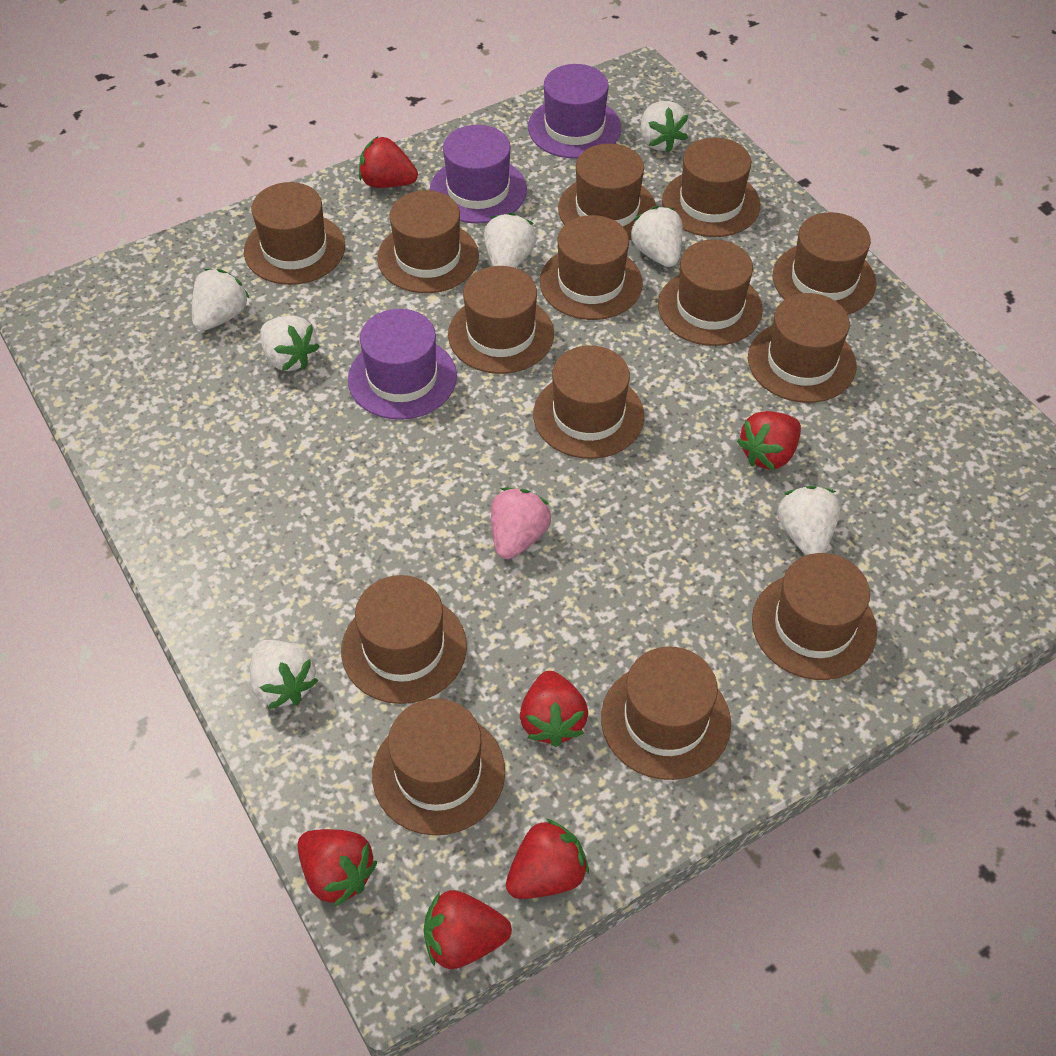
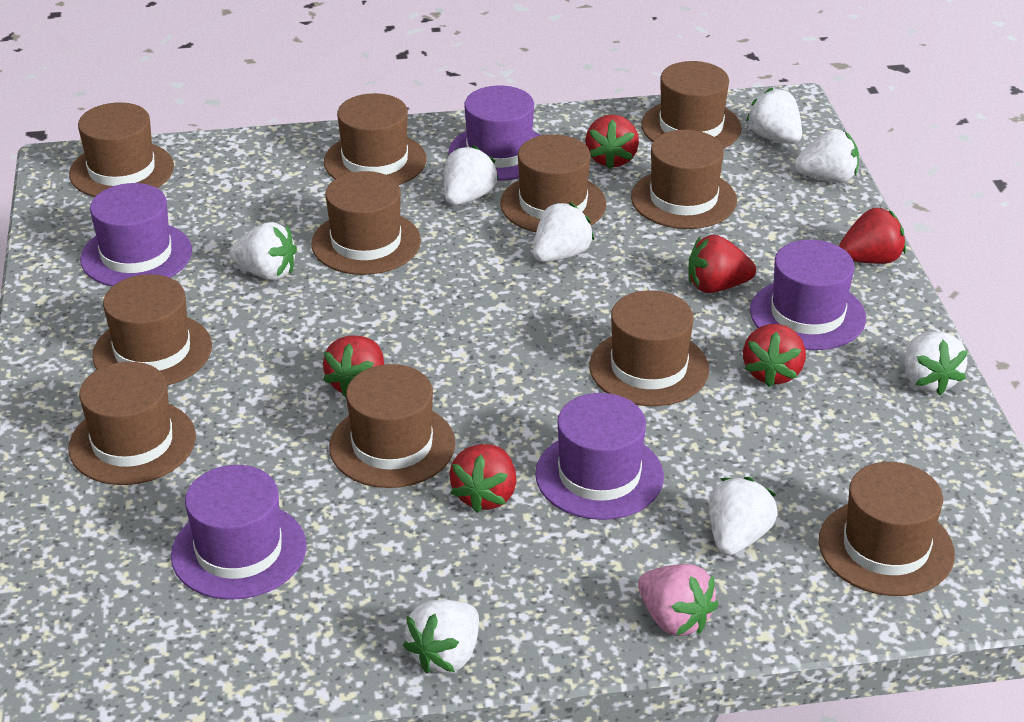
brown hat: [244,182,345,285] [341,575,467,704] [372,698,505,836] [377,190,479,293] [448,266,554,374] [533,345,644,459] [540,215,643,320] [558,144,656,240] [601,646,731,780] [658,240,763,346] [662,138,760,237] [748,293,857,403] [752,553,877,680] [773,212,876,315] = 14 -> [68,362,196,485] [69,102,174,197] [92,274,212,386] [311,171,421,275] [324,93,426,185] [329,364,455,488] [500,134,606,232] [589,290,709,406] [631,130,737,229] [641,61,742,149] [819,462,955,596] = 11
purple hat: [348,309,457,420] [430,125,527,223] [528,64,621,159] = 3 -> [80,183,192,287] [171,465,306,600] [449,86,541,180] [535,393,664,520] [750,240,866,350] = 5
white strawberry: [192,269,250,331] [250,640,319,709] [260,315,320,371] [484,212,537,268] [630,206,683,267] [640,101,689,153] [778,486,841,555] = 7 -> [230,222,297,280] [403,600,479,674] [444,145,499,205] [533,202,595,262] [709,477,778,555] [746,87,802,144] [795,129,859,183] [905,332,968,395] = 8

